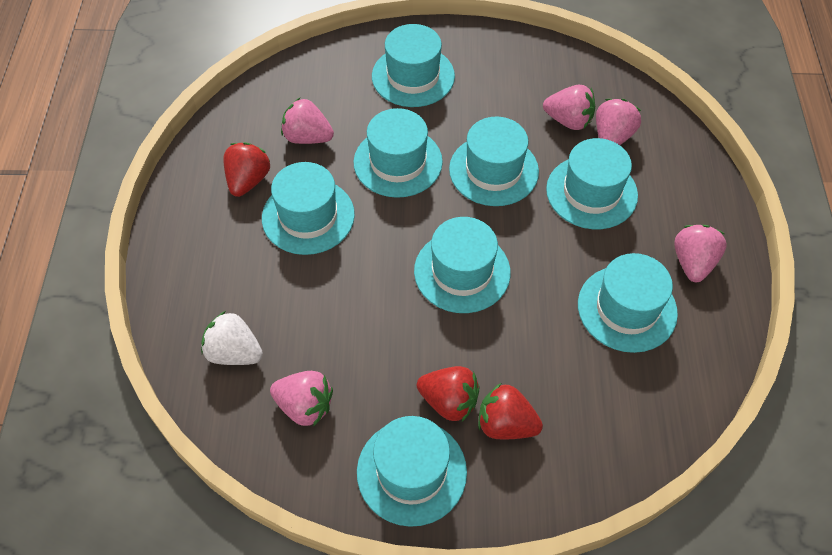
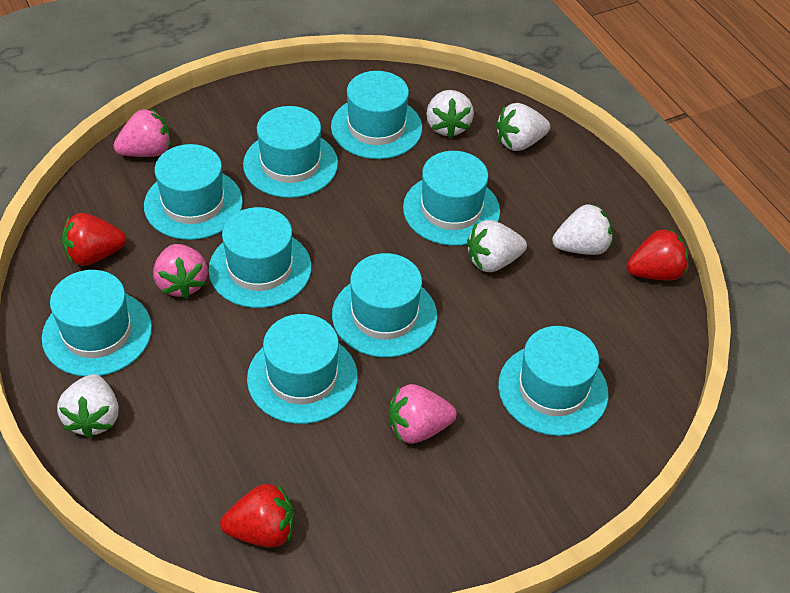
pink strawberry: [270,371,333,427] [281,98,334,144] [543,85,595,130] [596,99,641,145] [674,225,727,282] = 5 -> [114,109,171,157] [153,244,208,299] [389,384,456,444] = 3
turquoise hat: [262,162,355,255] [354,108,443,198] [357,416,467,527] [372,24,455,107] [414,217,511,313] [449,117,539,206] [546,138,638,229] [578,253,678,353] = 8 -> [42,270,152,377] [144,144,243,240] [208,207,311,308] [243,106,338,198] [247,314,358,424] [331,71,422,159] [332,253,437,358] [403,151,500,246] [498,326,608,436] = 9
white strawberry: [201,311,263,365] = 1 -> [57,374,119,438] [426,90,474,138] [467,220,527,272] [496,103,550,151] [552,204,613,255] = 5

